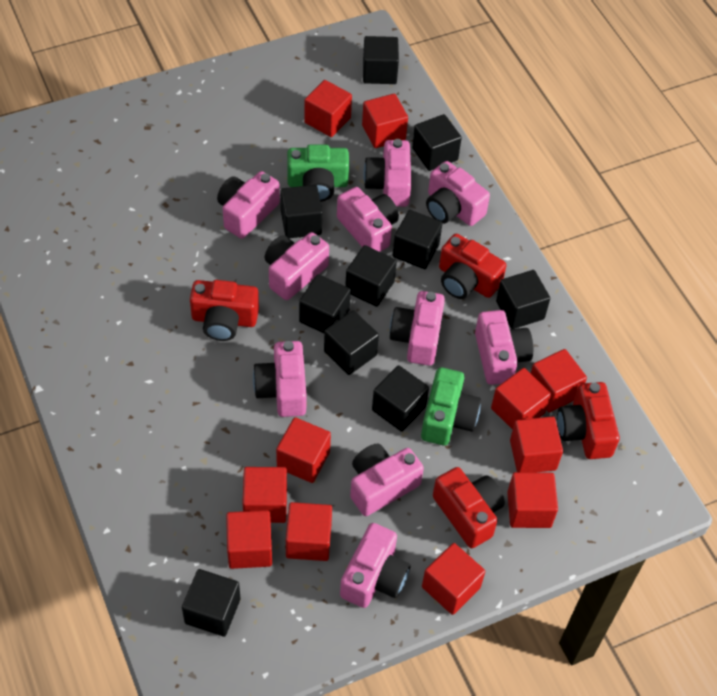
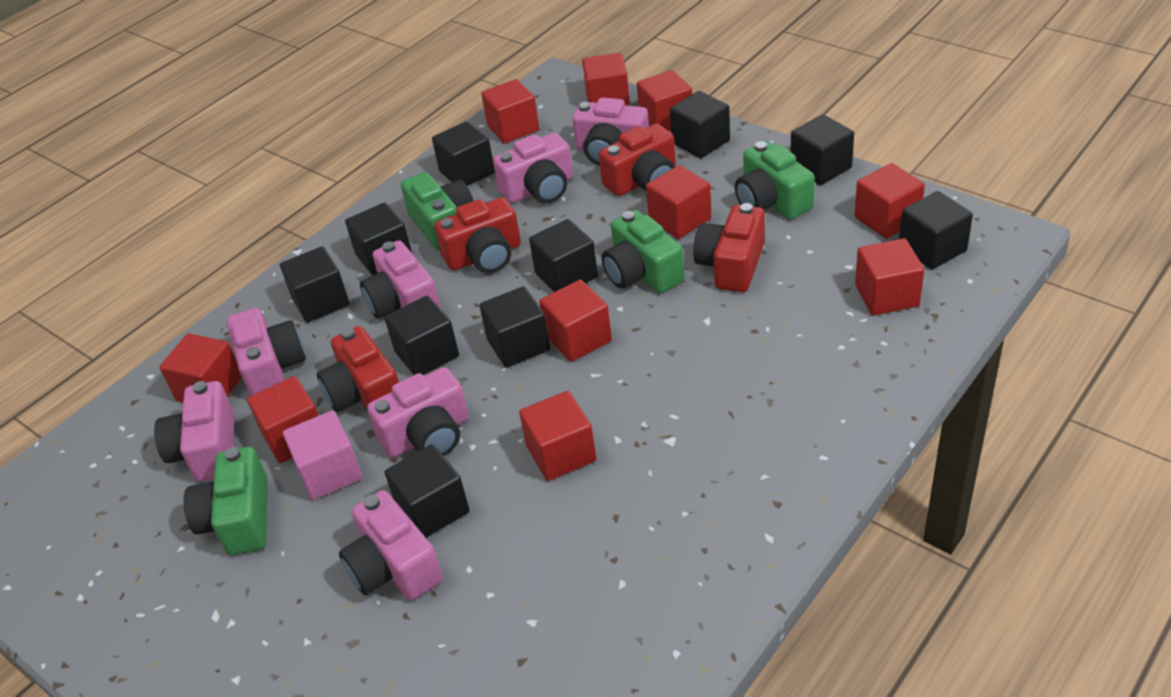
green camera: [287,145,349,202] [421,367,481,446] = 2 -> [184,447,268,555] [401,172,474,250] [602,210,684,294] [735,141,815,220] = 4
pink camera: [217,171,280,239] [253,341,307,417] [265,232,329,300] [337,187,399,252] [340,523,411,608] [350,443,424,516] [363,139,411,207] [390,291,445,366] [426,161,490,226] [475,310,533,385] = 10 -> [154,381,234,482] [227,308,306,396] [339,490,443,600] [360,240,441,319] [367,367,469,457] [493,133,573,203] [572,97,649,165] = 7
pink cube: none = 0 -> [283,410,362,500] = 1
red cube: [226,510,272,569] [242,467,287,523] [276,417,331,483] [286,502,332,561] [304,80,352,137] [362,94,408,148] [422,543,485,615] [491,368,551,430] [507,472,558,528] [510,416,563,473] [531,349,587,413] = 11 -> [159,333,242,403] [247,376,319,463] [481,79,539,144] [519,391,596,481] [539,279,612,362] [582,53,630,106] [637,70,692,131] [646,165,711,239] [855,163,925,239] [855,238,924,315] = 10

